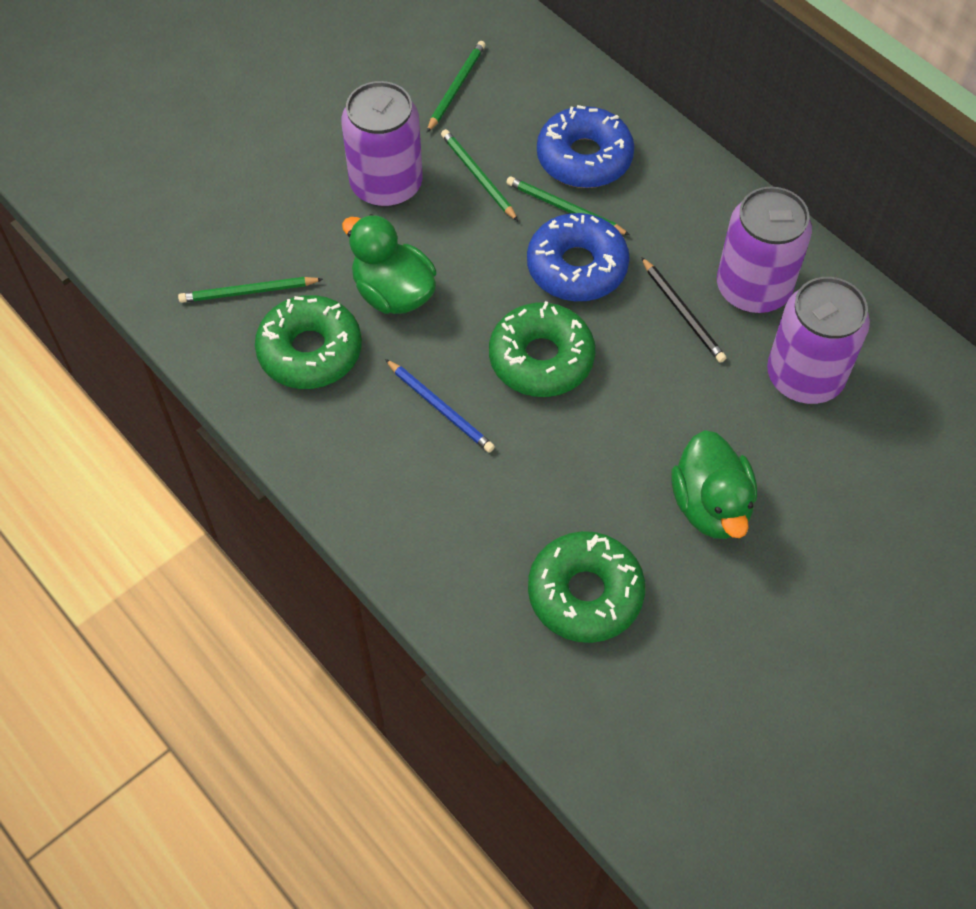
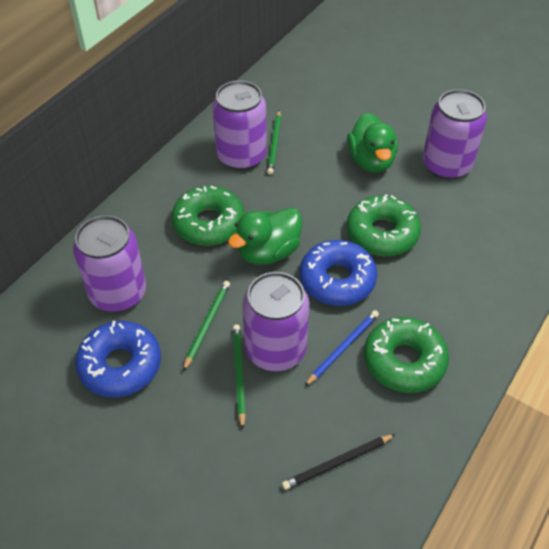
green pencil: [178,277,323,303] [427,41,486,132] [441,129,518,221] [506,176,630,235] = 4 -> [183,281,230,371] [233,324,246,429] [267,110,281,175] = 3
purple can: [341,81,423,207] [717,187,812,314] [767,277,870,404] = 3 -> [73,215,146,312] [212,81,267,170] [243,272,309,371] [423,89,487,180] = 4

